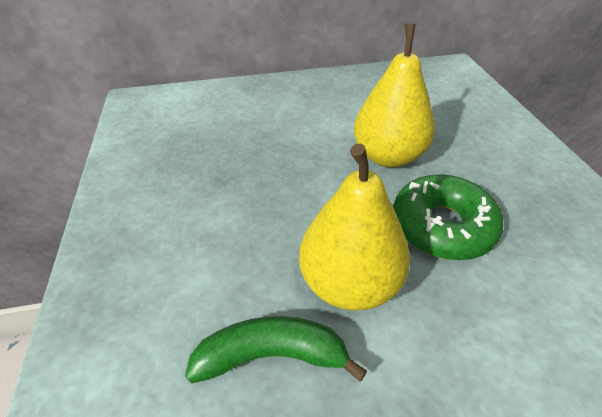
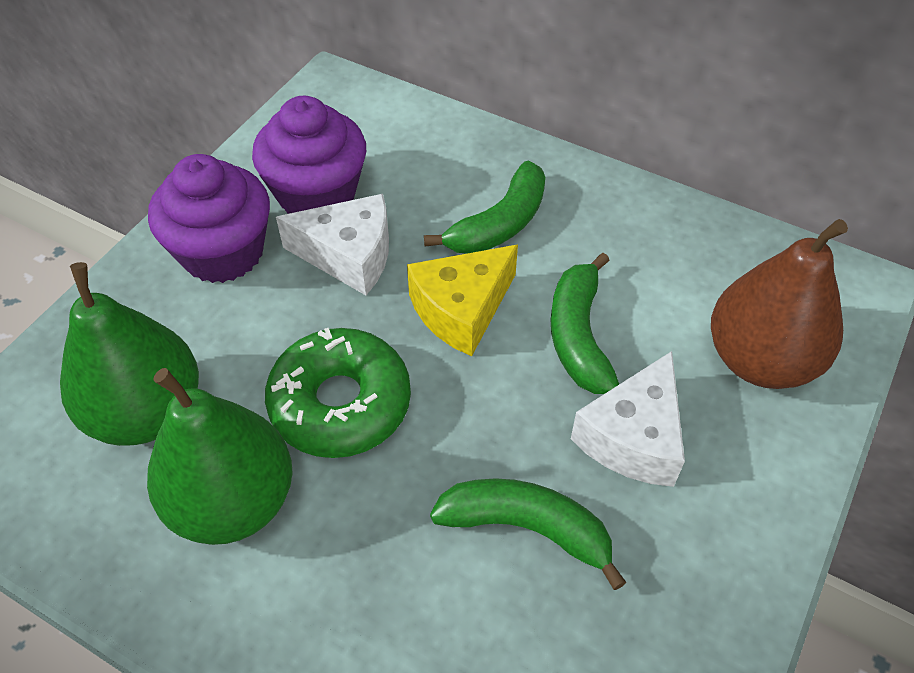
brown pear: none = 0 -> [711,219,848,389] = 1
green banana: [185,316,367,383] = 1 -> [424,161,546,254] [430,478,626,590] [550,253,619,394] = 3
green pear: none = 0 -> [60,262,199,446] [147,368,293,545] = 2
purple cupcake: none = 0 -> [148,154,270,283] [252,96,366,214] = 2
white cheese: none = 0 -> [276,194,389,295] [571,351,685,487] = 2
yellow cheese: none = 0 -> [407,244,518,356] = 1
yellow pear: [299,144,410,311] [354,24,435,167] = 2 -> none = 0

